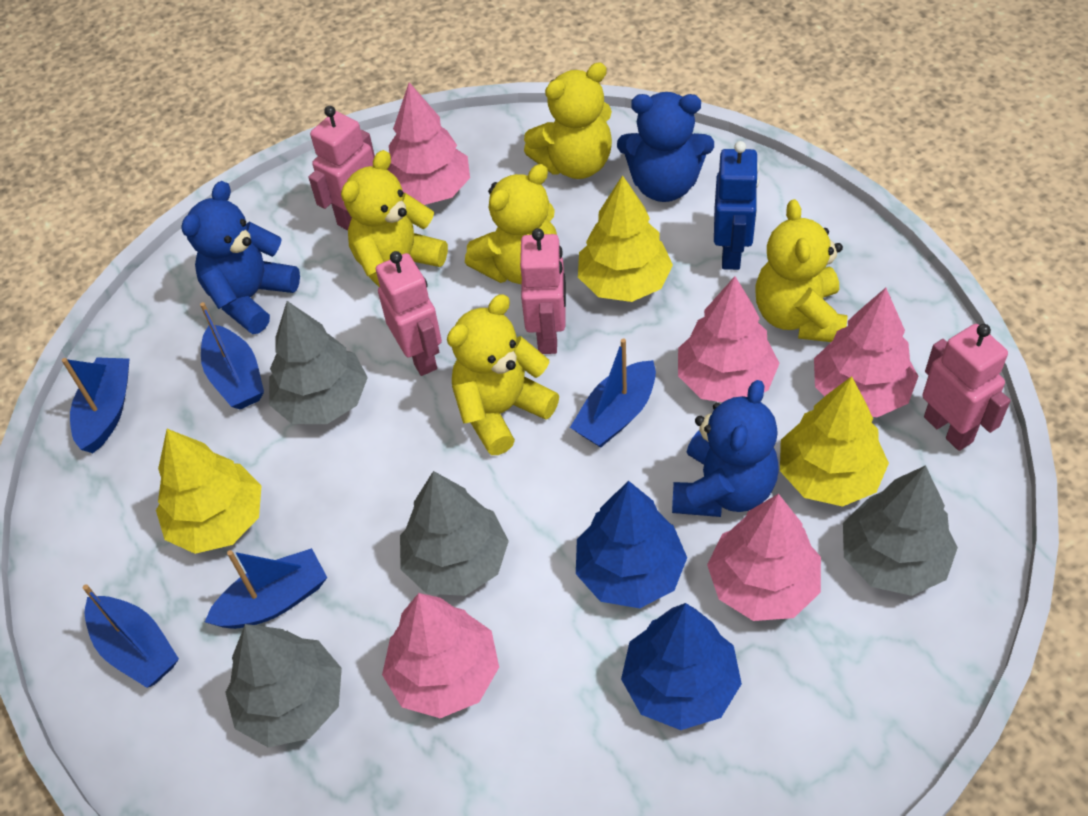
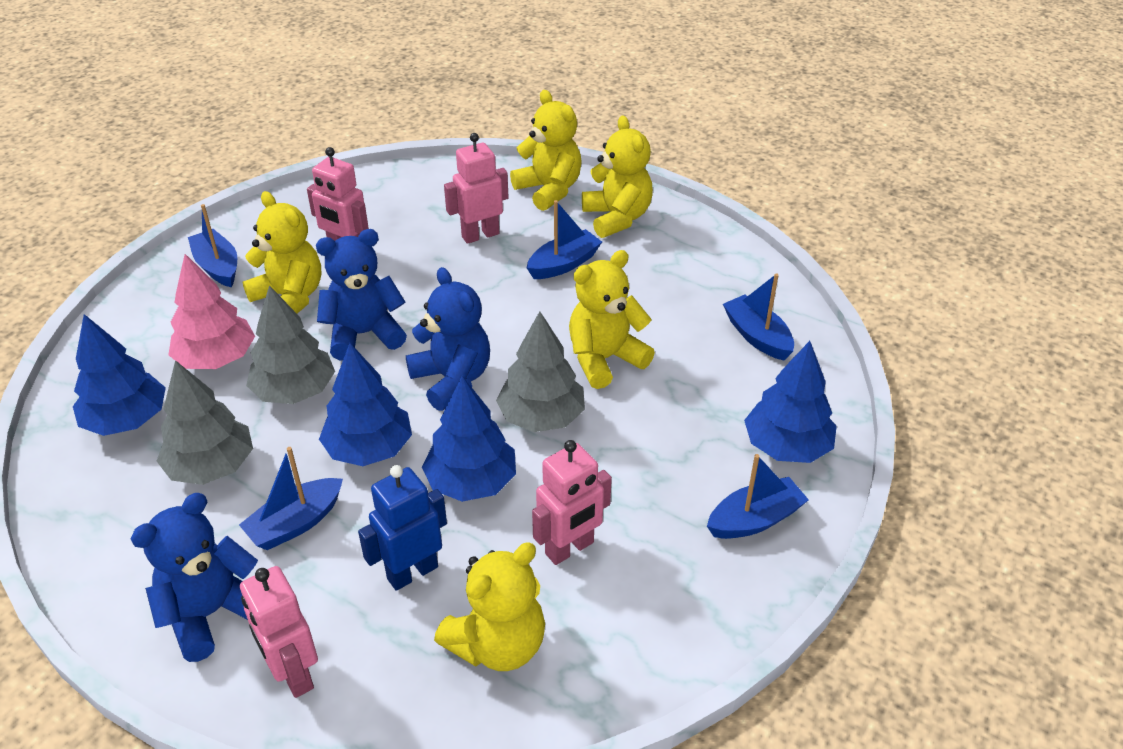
blue tree: [576,481,687,608] [621,603,742,730] = 2 -> [73,314,166,436] [319,343,412,466] [422,376,516,502] [744,341,837,463] = 4
grey tree: [225,624,342,747] [269,301,368,424] [400,471,509,596] [843,465,958,596] = 4 -> [157,360,253,485] [246,285,335,404] [496,311,585,432] = 3
pink tree: [382,593,499,718] [387,82,470,205] [678,276,780,402] [707,494,821,621] [814,288,919,417] = 5 -> [169,254,255,369] = 1
yellow tree: [156,429,261,554] [578,175,673,302] [780,376,889,507] = 3 -> none = 0

